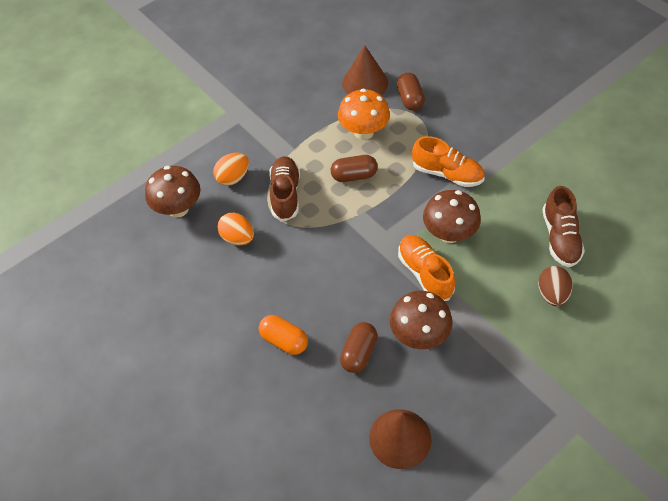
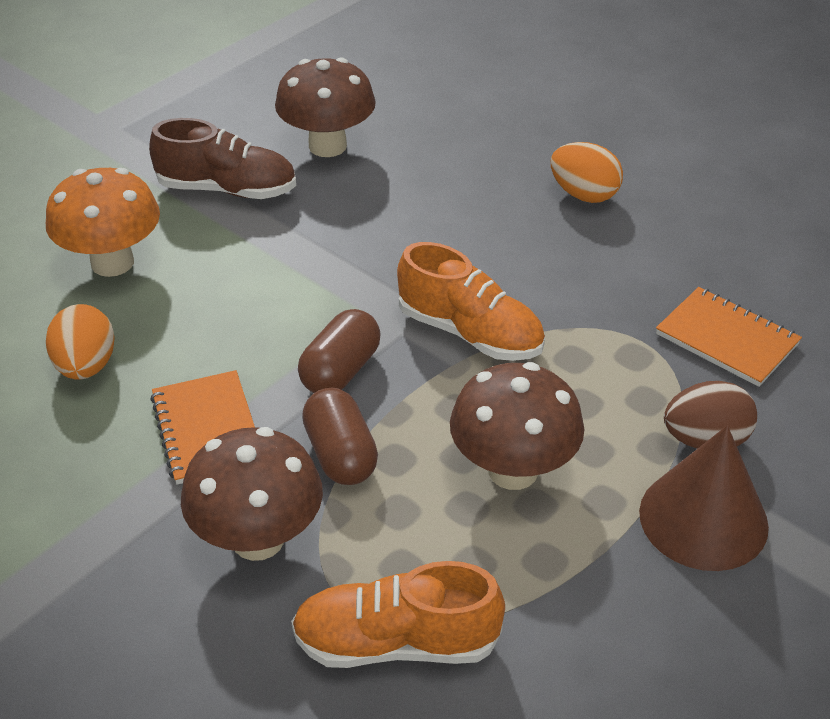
brown capsule: [331,155,378,182] [340,322,378,373] [397,73,425,111] = 3 -> [298,309,381,393] [302,387,378,485] = 2
brown cone: [342,46,388,95] [369,409,431,469] = 2 -> [639,425,769,571] = 1
brown shoe: [269,156,300,221] [542,186,585,267] = 2 -> [149,118,296,199] = 1
orange capsule: [259,315,308,355] = 1 -> none = 0
orange notebook: none = 0 -> [150,370,255,485] [656,287,802,387] = 2

